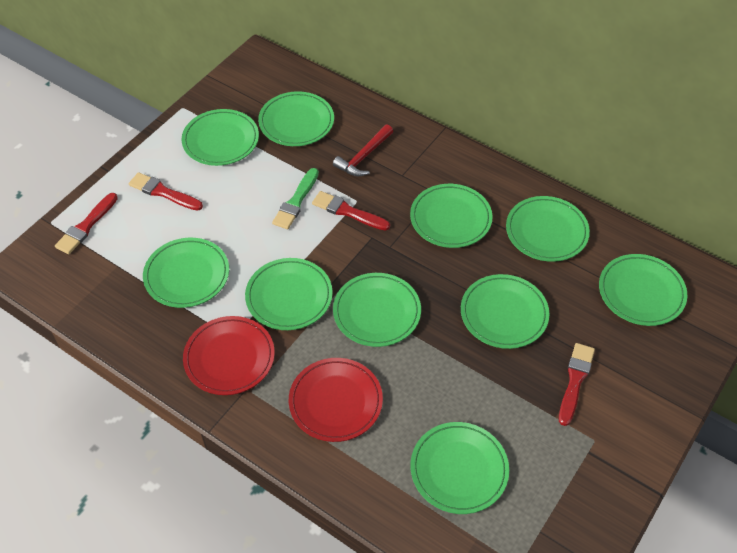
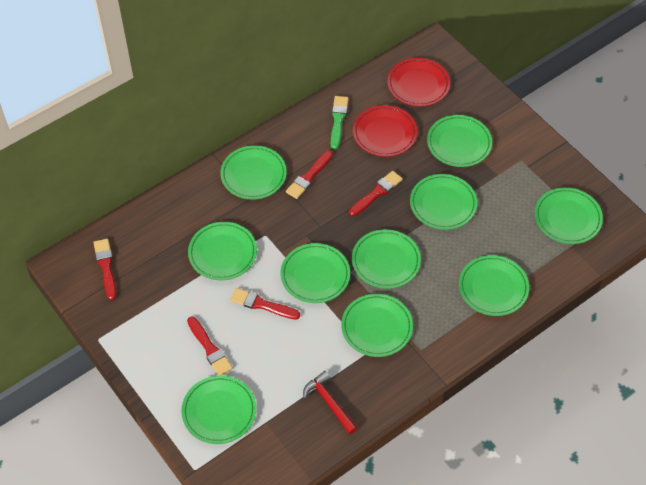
red brush: [55,193,118,254] [129,172,203,211] [312,191,390,231] [559,343,595,426] = 4 -> [93,239,117,300] [187,317,233,375] [230,288,300,320] [286,150,333,199] [349,171,403,216] = 5

